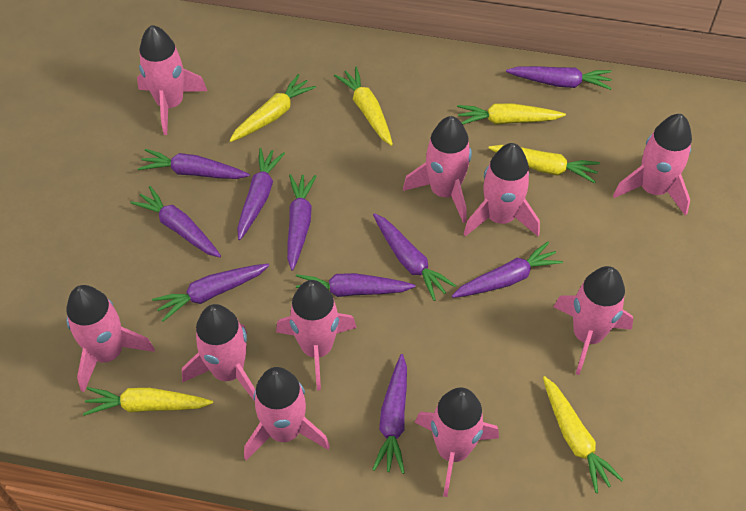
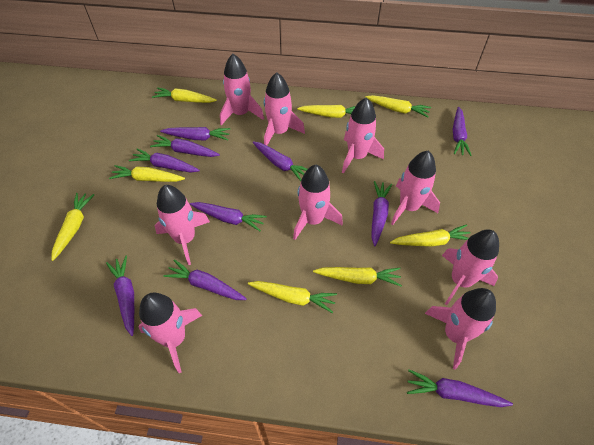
pink rocket: [66,285,155,392] [137,25,207,135] [182,304,256,402] [244,367,330,461] [276,280,357,391] [403,116,472,223] [415,387,499,497] [464,143,540,236] [553,266,633,375] [613,114,692,216] = 10 -> [138,293,202,373] [155,185,210,265] [220,54,264,125] [264,72,305,145] [293,165,343,240] [342,97,384,174] [391,151,440,225] [425,288,496,370] [442,230,499,305] = 9
yellow carrot: [83,387,213,416] [229,74,316,142] [334,67,393,146] [457,103,566,125] [488,145,600,183] [543,376,623,493] = 6 -> [51,193,94,261] [109,165,185,182] [152,87,217,103] [248,281,337,313] [297,105,356,118] [313,267,402,286] [365,95,431,118] [390,224,471,247] = 8

